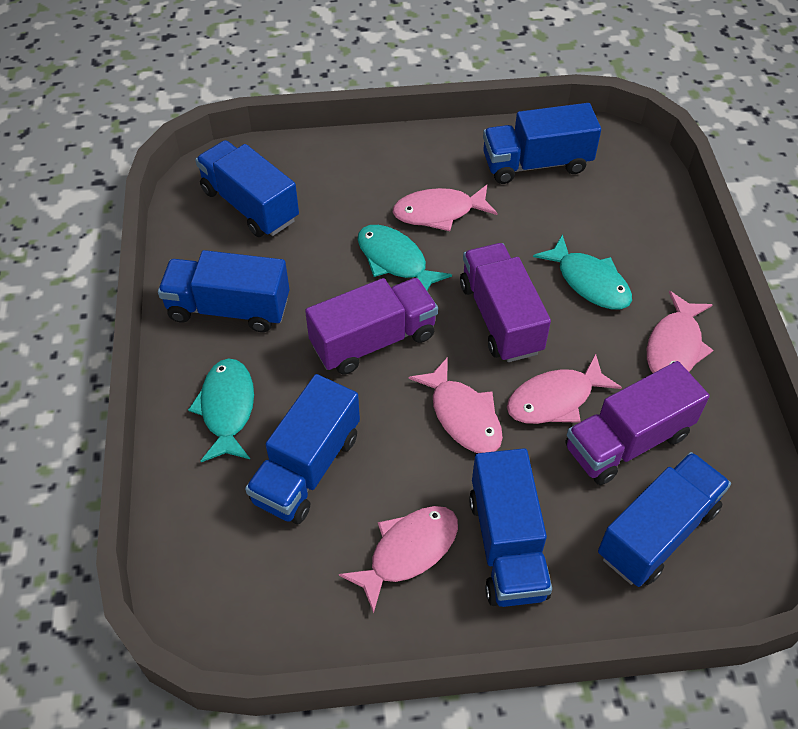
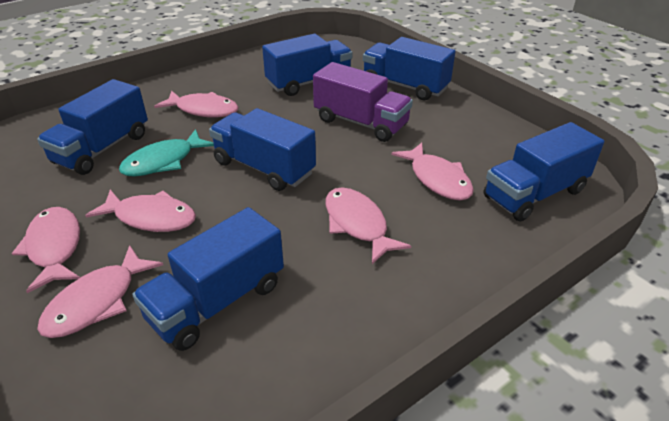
pink fish: [339,506,458,614] [392,185,497,231] [409,358,503,453] [507,354,622,424] [647,291,714,373] = 5 -> [11,207,80,293] [37,245,163,338] [85,190,196,232] [154,91,239,118] [325,188,411,264] [391,143,474,201] = 6
purple truck: [305,278,438,374] [460,243,551,362] [565,361,709,485] = 3 -> [313,62,413,142] = 1
turquoise fish: [188,358,254,462] [358,225,452,290] [533,234,632,309] = 3 -> [119,129,214,176] = 1

